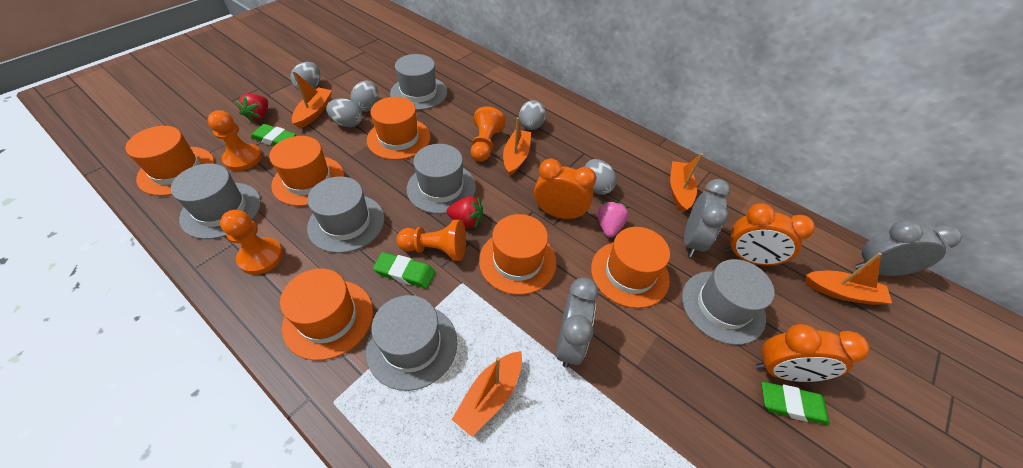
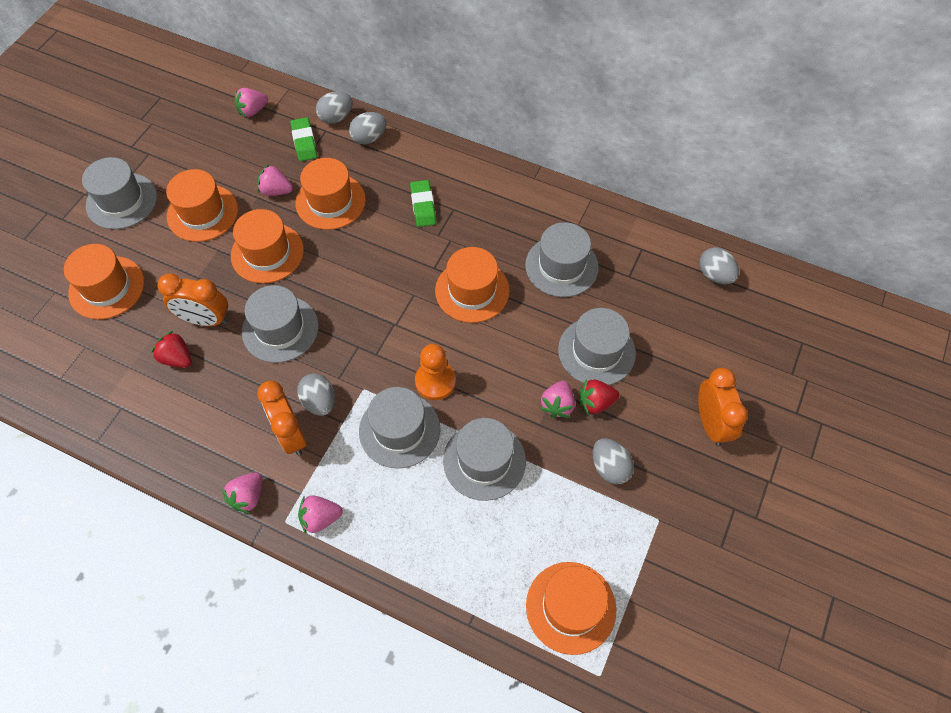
green eraser: [250,124,296,146] [373,252,435,289] [761,382,830,425] = 3 -> [290,117,317,161] [410,180,436,227] = 2
grey clock: [556,277,599,368] [684,179,730,257] [855,220,962,276] = 3 -> none = 0
orange boat: [292,71,332,129] [452,351,522,437] [503,117,531,176] [670,153,703,213] [806,252,892,305] = 5 -> none = 0
orange pawn: [208,110,262,171] [220,210,283,275] [397,220,466,261] [471,106,506,162] = 4 -> [415,344,456,400] = 1
pink strawberry: [597,201,629,238] = 1 -> [222,472,263,514] [235,88,268,117] [258,164,293,196] [298,495,343,534] [540,381,575,418] = 5

